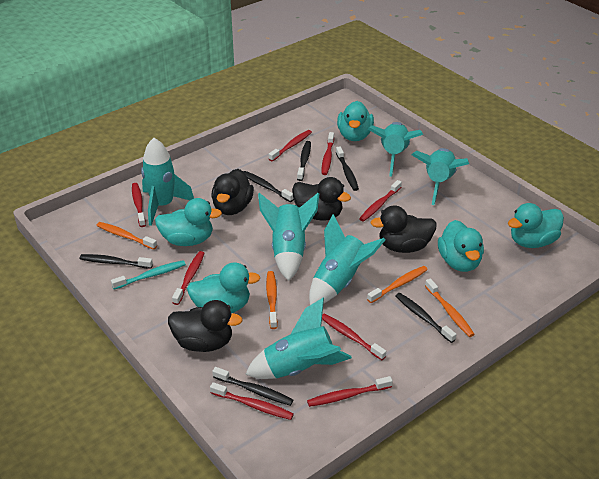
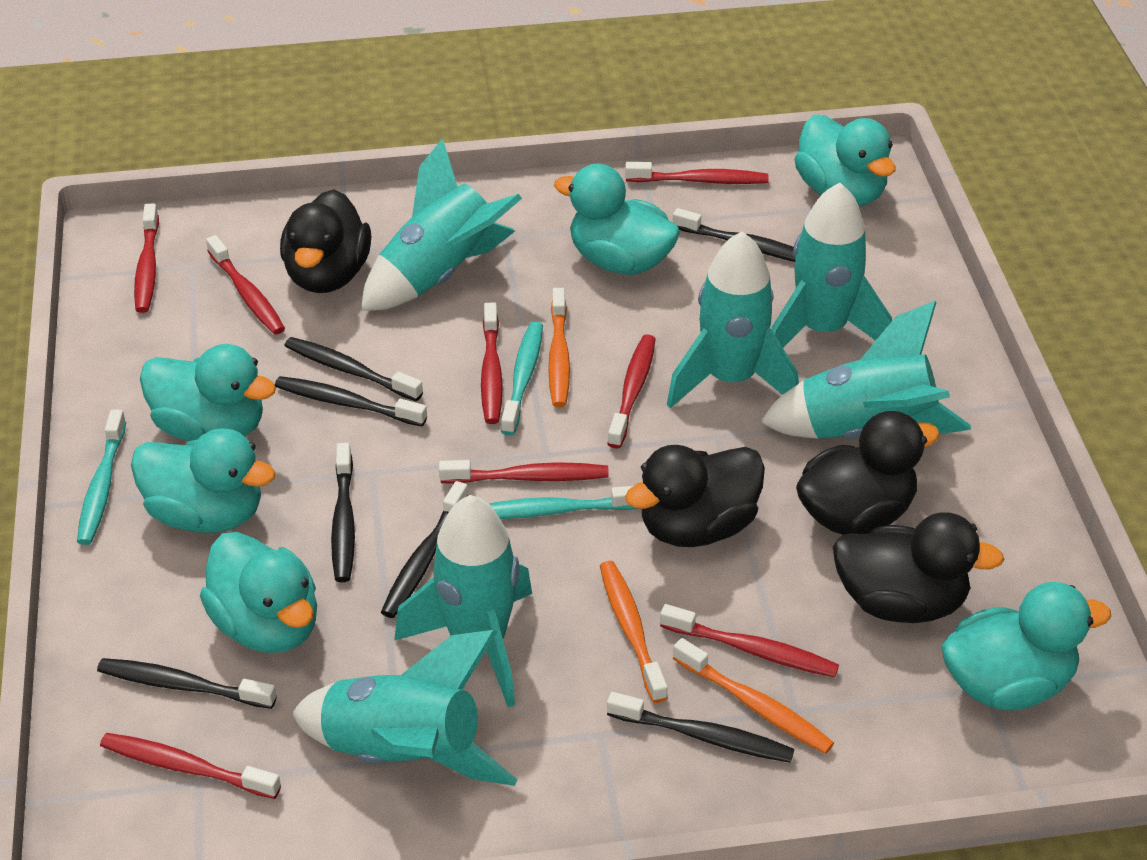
black toothbrush: [80,254,153,269] [212,367,293,406] [244,171,294,202] [297,141,311,181] [336,146,359,191] [396,293,457,343] = 6 -> [97,658,277,709] [275,376,427,426] [284,337,423,401] [331,443,355,582] [381,481,468,618] [607,692,794,763] [672,208,795,262] = 7
orange toothbrush: [96,222,157,250] [266,271,278,329] [367,266,428,303] [425,278,475,337] = 4 -> [548,288,570,407] [600,561,668,703] [673,638,834,754] = 3
turquoise duck: [155,198,222,246] [187,262,261,313] [337,101,374,141] [438,220,484,272] [508,203,564,248] = 5 -> [131,428,276,533] [140,344,276,441] [200,532,317,653] [554,164,680,275] [794,115,896,206] [941,582,1111,710] = 6
turquoise toothbrush: [111,260,186,290] = 1 -> [77,410,126,545] [489,486,638,519] [501,321,543,435] = 3

